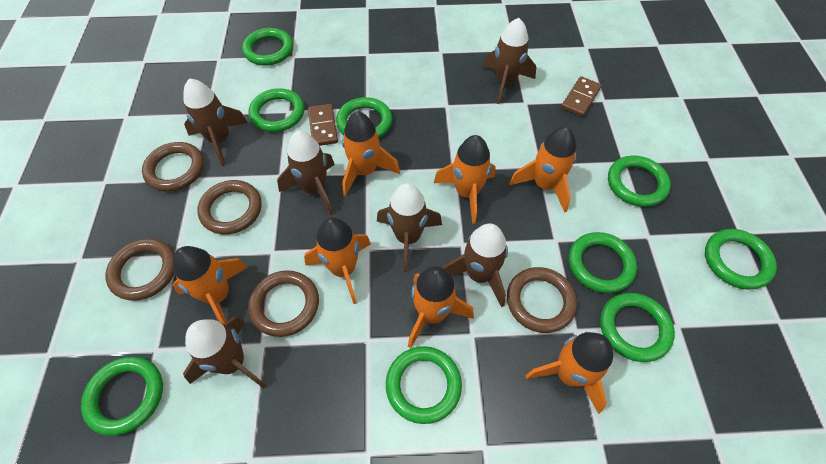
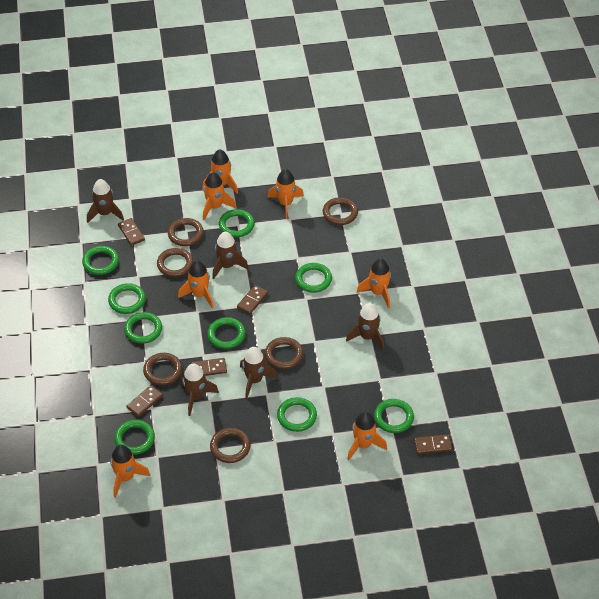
brown domino: [308,104,338,146] [561,76,602,117] = 2 -> [118,218,145,246] [127,385,163,417] [191,358,227,376] [237,285,268,314] [414,434,452,454] = 5
brown ring: [105,239,175,301] [142,142,204,192] [197,180,262,234] [248,270,319,337] [507,267,577,333] = 5 -> [143,353,182,386] [157,248,194,277] [168,218,204,246] [210,428,250,463] [265,337,303,369] [323,197,358,225] = 6
brown rocket: [183,317,266,389] [184,78,248,166] [277,131,335,215] [377,183,442,272] [443,223,508,307] [482,18,536,104] = 6 -> [87,179,124,223] [180,363,219,416] [212,232,249,279] [240,347,277,398] [346,303,384,351] = 5

